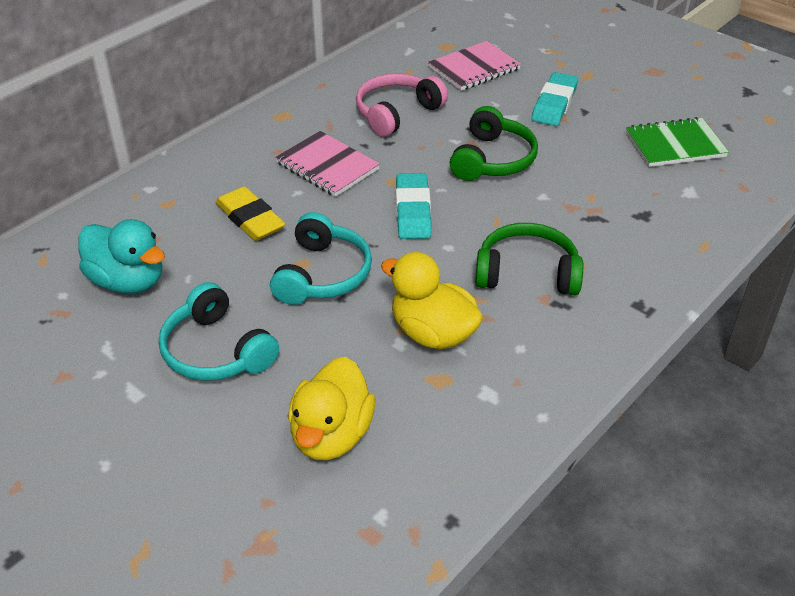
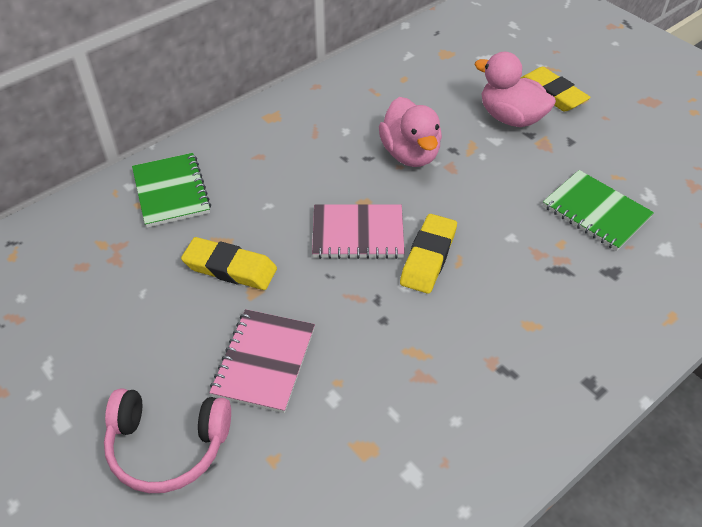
green headphones: [450,106,538,181] [475,223,583,295] = 2 -> none = 0
green notebook: [626,117,729,167] = 1 -> [132,153,211,228] [543,170,654,251] = 2
pink duck: none = 0 -> [379,97,442,167] [474,52,556,127] = 2
turquoise duck: [78,219,165,294] = 1 -> none = 0
turquoise eraser: [396,173,431,239] [532,72,578,126] = 2 -> none = 0
turquoise headphones: [159,282,279,381] [270,212,372,305] = 2 -> none = 0
yellow duck: [288,357,375,460] [381,252,483,349] = 2 -> none = 0
yellow eraser: [216,186,285,241] = 1 -> [181,237,277,290] [400,214,457,294] [521,67,591,112] = 3

